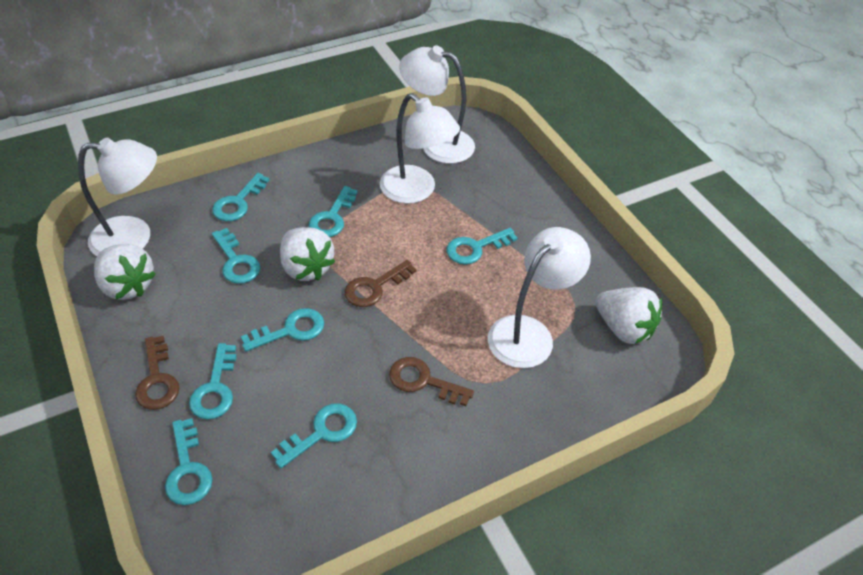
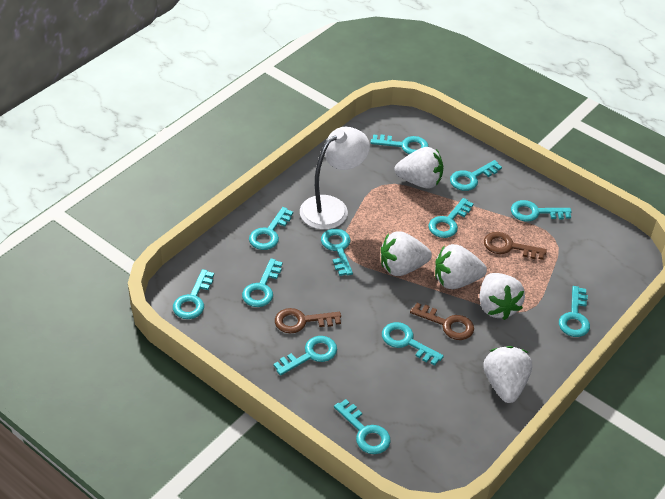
turquoise key: [165,418,213,505] [189,343,237,419] [212,173,270,221] [212,228,260,284] [241,308,324,352] [271,404,357,468] [309,186,358,237] [446,228,518,265] = 8 -> [173,269,214,319] [242,258,283,307] [249,207,293,250] [273,336,337,376] [321,229,353,276] [334,399,391,454] [371,134,428,154] [382,322,444,365] [428,198,473,238] [450,160,502,191] [511,200,572,221] [559,286,590,337] = 12
white lamp: [78,138,157,256] [380,93,460,204] [399,46,475,164] [488,227,591,368] = 4 -> [300,127,370,230] = 1
white strawberry: [94,244,156,300] [280,227,335,281] [595,287,662,344] = 3 -> [381,231,432,276] [395,147,443,189] [435,244,487,289] [479,273,525,320] [483,346,532,403] = 5

